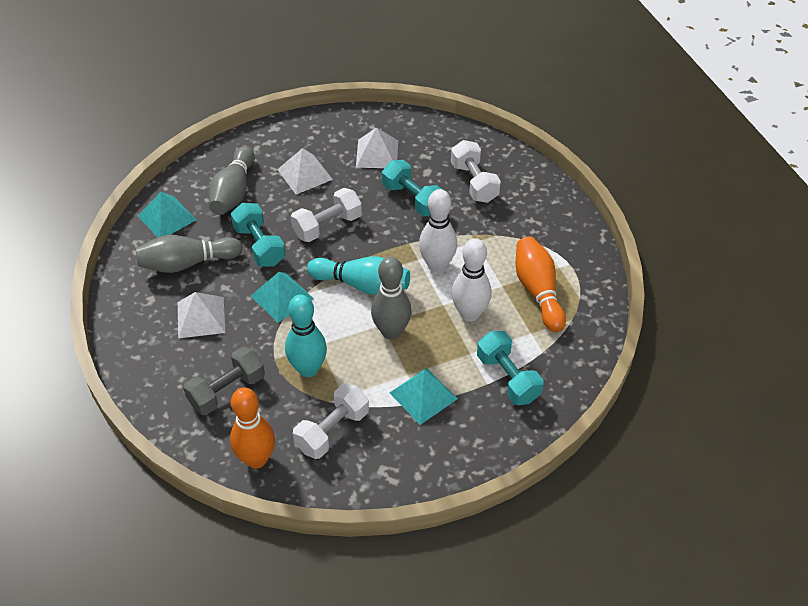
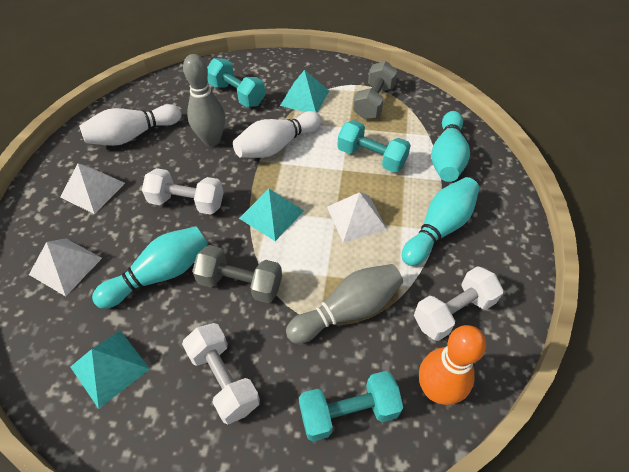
grey bowling pin: [136,235,243,273] [209,146,255,215] [371,257,412,340] = 3 -> [183,54,225,146] [286,264,403,344] = 2
grey dumbbell: [183,346,265,415] = 1 -> [192,245,282,303] [353,61,397,120] = 2
orange bowling pin: [230,387,275,469] [516,236,566,332] = 2 -> [419,325,486,405] = 1
turquoise bowling pin: [285,295,327,377] [307,256,410,295] = 2 -> [92,226,208,309] [402,177,479,266] [431,111,470,182] = 3

